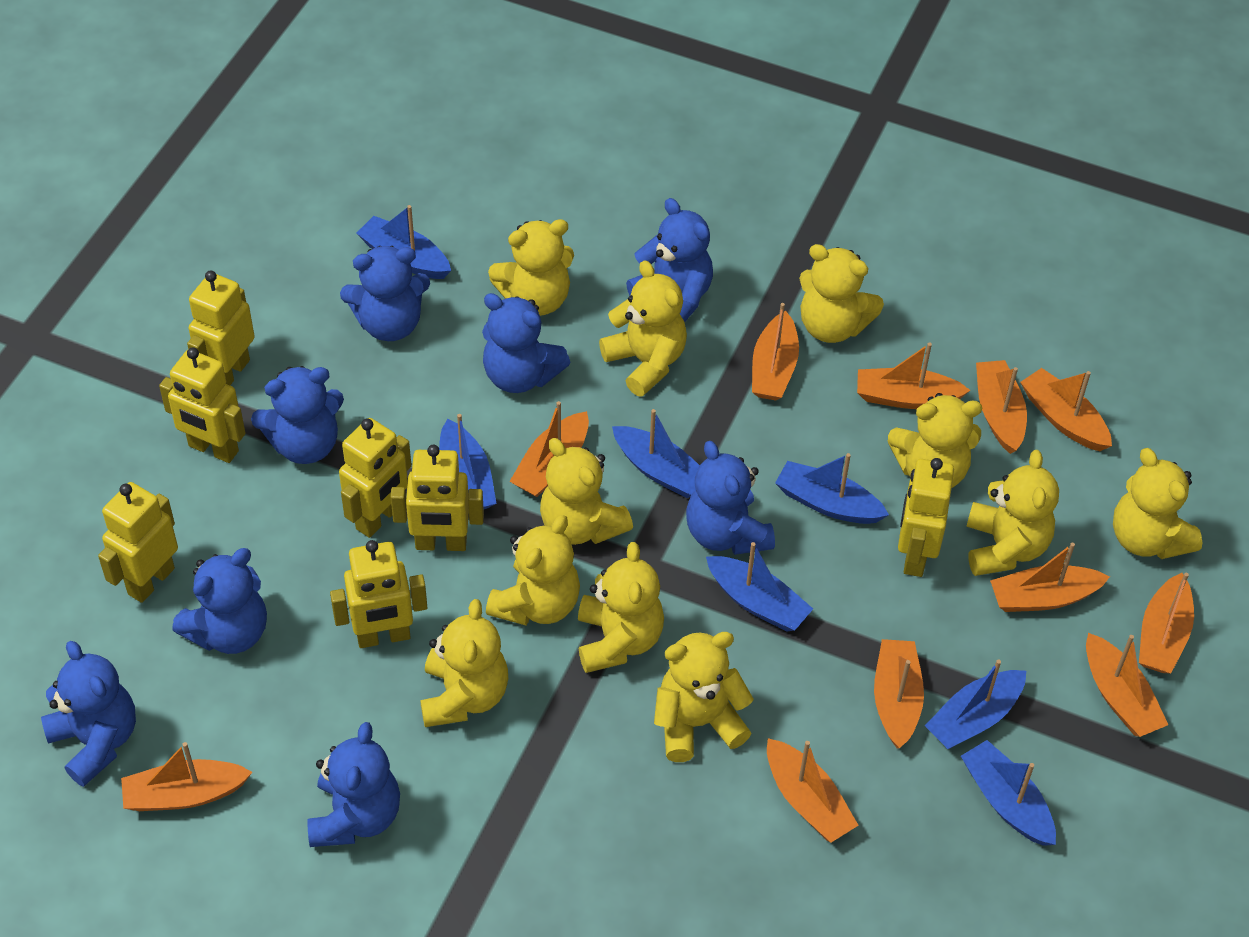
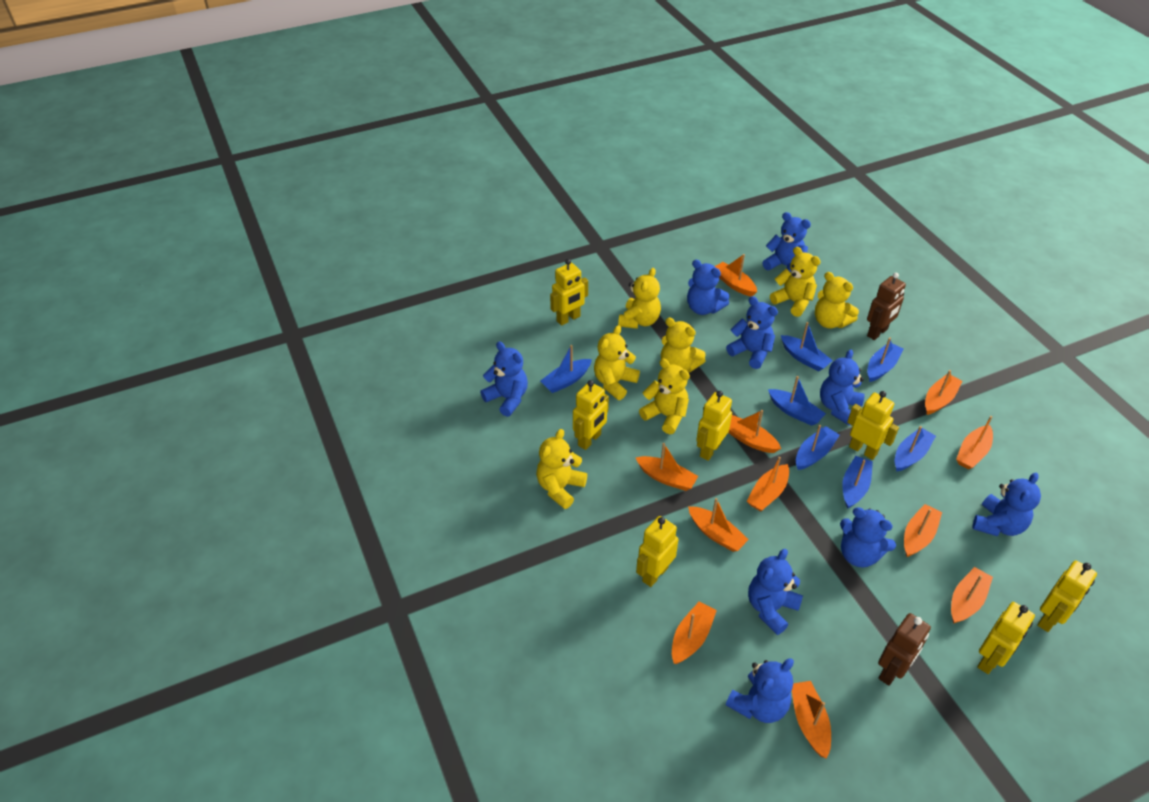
blue teddy bear: [41,641,136,787] [172,548,267,654] [251,366,344,464] [307,722,400,847] [340,246,430,341] [482,293,571,393] [626,198,713,323] [686,441,775,555] = 8 -> [480,341,528,417] [687,260,729,315] [726,296,778,369] [726,658,794,723] [748,549,803,635] [762,212,811,273] [820,350,865,425] [840,507,896,568] [972,473,1041,536] = 9
brown robot: none = 0 -> [867,273,906,340] [878,613,931,686] = 2
yellow teddy bear: [420,599,508,727] [486,515,580,625] [488,219,574,316] [540,438,633,545] [578,542,664,673] [599,260,687,397] [654,632,754,762] [799,244,884,343] [887,393,982,488] [966,450,1059,576] [1113,448,1202,559] = 11 -> [536,429,587,509] [594,325,640,400] [618,268,661,329] [639,359,690,434] [661,317,706,372] [770,247,821,317] [815,272,859,329] = 7

